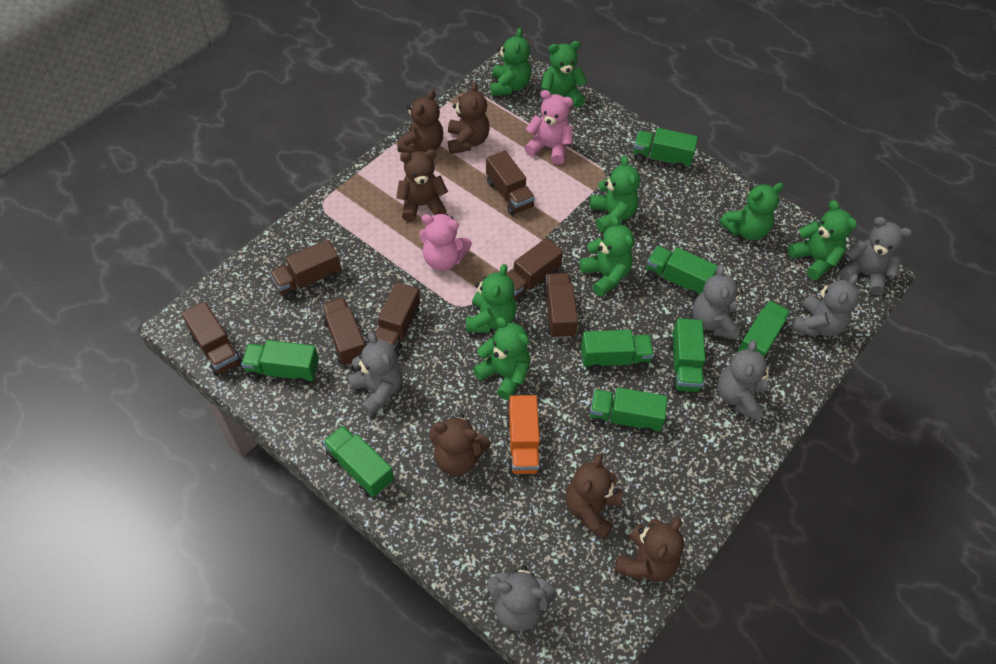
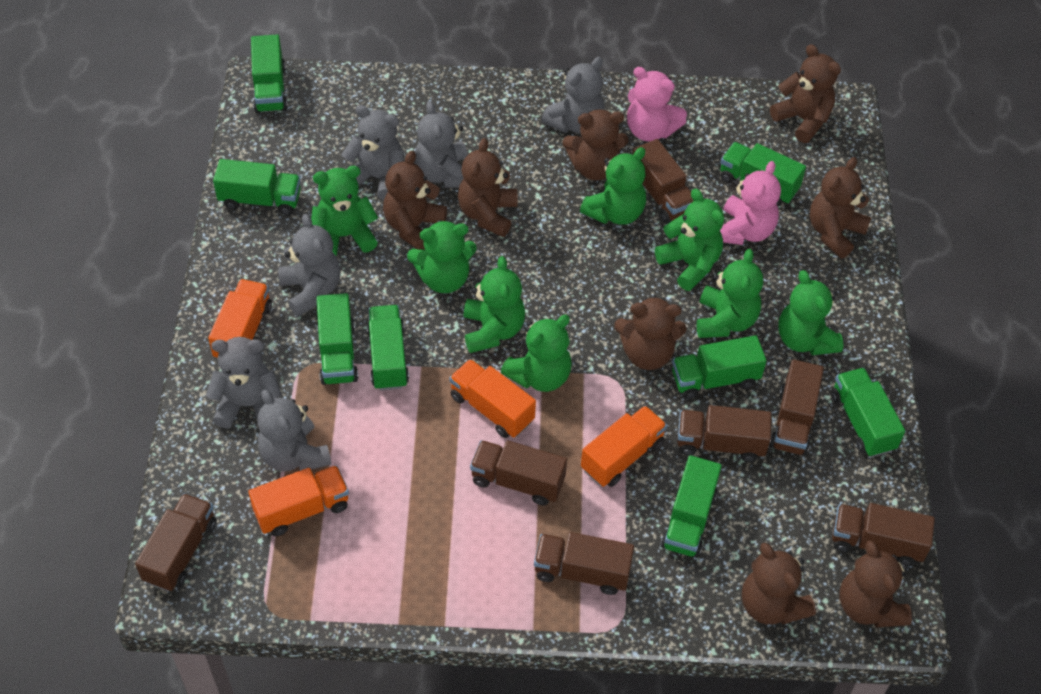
brown teddy bear: [396,149,448,222] [397,90,444,154] [429,414,491,476] [448,82,490,154] [566,453,622,539] [614,517,684,582] = 6 -> [383,151,447,250] [458,138,517,237] [563,109,628,180] [614,295,687,370] [742,543,816,624] [770,44,841,143] [810,157,871,259] [840,541,912,627] = 8
orange truck: [506,395,541,474] = 1 -> [208,279,272,358] [248,465,349,536] [449,359,536,438] [581,406,667,487] = 4

